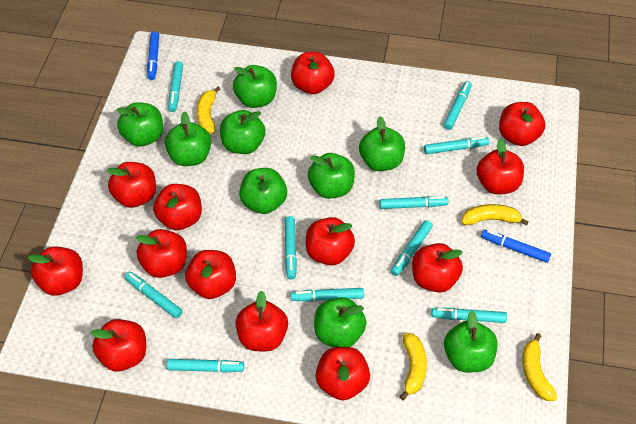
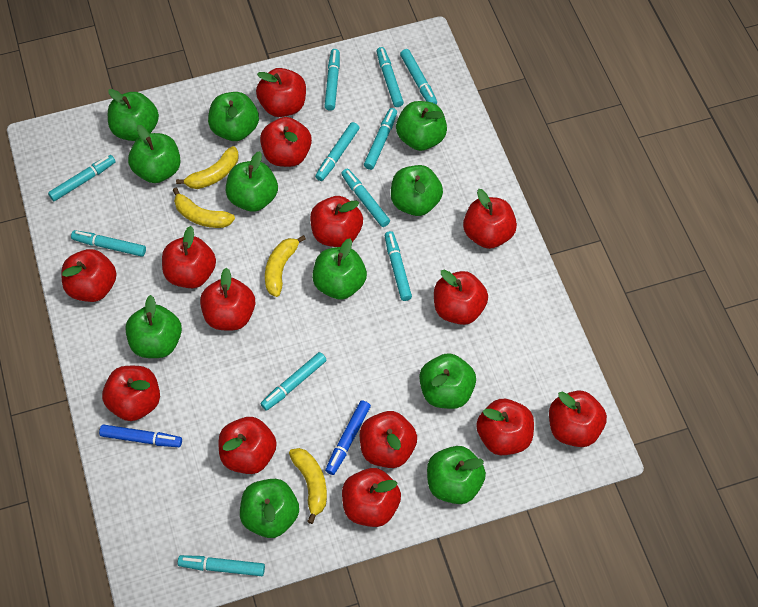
green apple: [116,102,163,147] [165,111,211,166] [220,110,265,154] [233,65,277,108] [239,168,287,214] [308,153,355,199] [314,297,367,347] [359,116,405,171] [444,311,498,372] = 9 -> [108,89,159,141] [125,295,182,358] [128,125,181,183] [208,92,259,141] [226,151,278,212] [240,479,299,538] [312,238,367,300] [391,165,443,216] [396,101,447,151] [419,353,476,409] [427,446,486,504] = 11
red apple: [28,246,83,296] [91,319,146,372] [106,162,156,208] [136,229,187,278] [153,184,202,230] [185,250,236,299] [235,290,288,351] [291,52,335,94] [306,217,355,265] [316,347,370,400] [412,243,463,293] [476,139,524,194] [499,102,545,146] = 13 -> [61,249,117,302] [102,366,160,421] [162,226,216,288] [200,268,255,330] [218,417,277,474] [256,68,306,117] [260,117,312,167] [310,196,363,247] [342,468,401,527] [360,411,417,468] [434,270,488,325] [463,189,517,249] [476,399,534,455] [549,390,607,447] = 14
turquoise marker: [124,271,183,318] [167,359,244,373] [168,61,183,112] [285,216,297,280] [291,288,364,302] [380,196,449,209] [391,220,433,276] [424,136,489,154] [432,308,507,323] [444,81,472,130] = 10 -> [48,155,116,201] [71,230,146,257] [178,555,265,576] [260,352,326,411] [315,122,360,181] [324,49,340,111] [341,169,390,227] [364,108,397,170] [376,47,404,107] [385,231,412,301] [400,49,437,104] = 11

